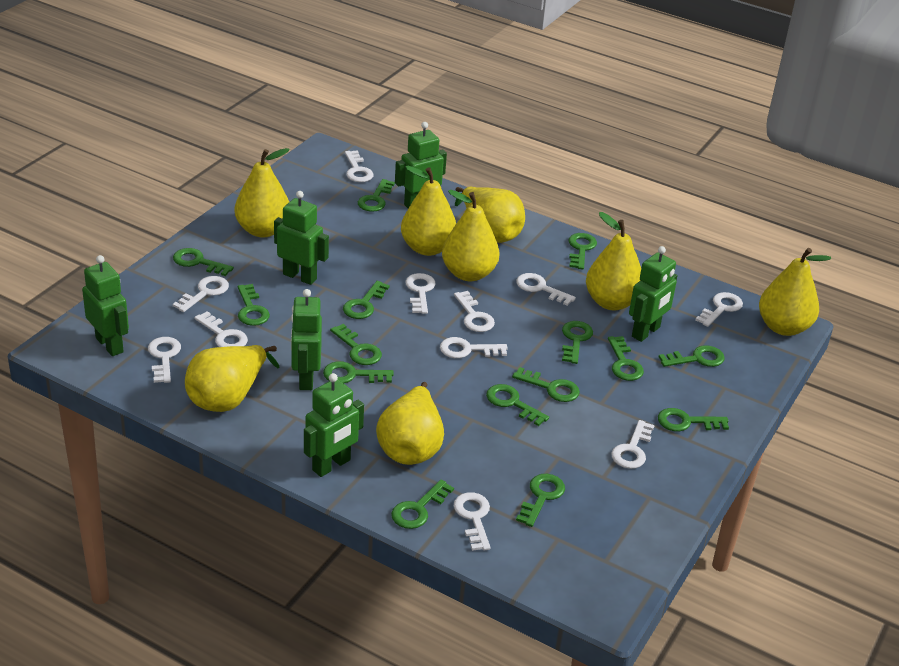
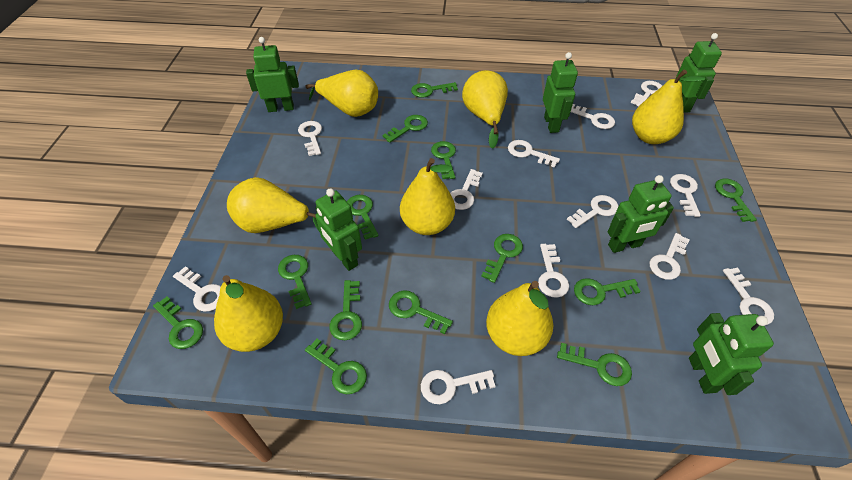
green key: [173,248,234,276] [238,284,270,326] [323,361,394,383] [330,324,382,365] [343,281,390,319] [358,179,395,212] [391,479,454,529] [486,384,549,426] [512,367,580,402] [516,474,565,527] [562,321,593,364] [569,233,597,269] [608,336,644,381] [658,408,729,431] [659,345,725,367] = 15 -> [153,296,203,349] [278,255,312,309] [305,339,367,394] [329,280,362,340] [347,195,379,240] [383,115,428,143] [389,290,453,334] [411,82,458,98] [431,141,456,179] [481,234,523,283] [557,343,632,386] [574,278,641,305] [715,179,757,222] = 13
white key: [148,337,181,383] [173,276,229,312] [194,311,248,347] [345,150,374,182] [405,273,436,314] [440,337,508,358] [454,291,495,332] [454,492,491,551] [516,273,576,306] [611,420,655,469] [696,292,743,327] = 11 -> [173,266,221,312] [298,121,322,156] [421,370,496,404] [450,169,483,210] [508,140,560,167] [538,244,569,298] [567,195,619,228] [571,104,615,129] [631,81,662,107] [649,233,690,280] [670,174,701,217] [723,267,774,325] = 12
yellow pear: [185,345,280,412] [235,148,290,237] [376,382,444,465] [401,166,456,256] [442,190,500,281] [455,187,525,243] [586,212,641,310] [759,248,831,336] = 8 -> [214,275,283,352] [227,177,320,233] [305,70,378,117] [400,158,455,235] [462,70,508,149] [486,281,553,356] [632,69,705,144] = 7

